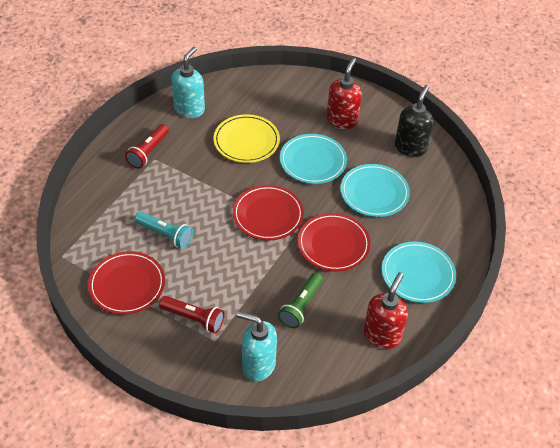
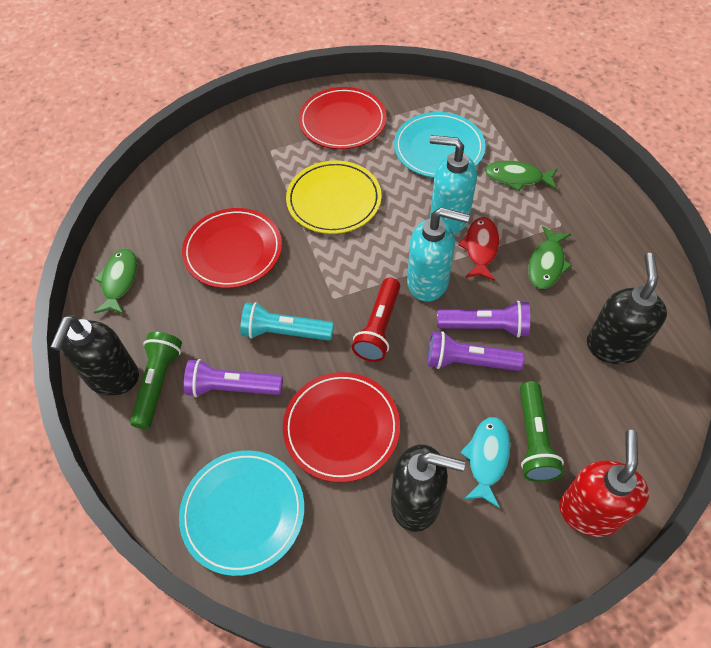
black soap dispenser: [395,85,434,157] = 1 -> [50,315,139,396] [391,444,465,532] [587,253,667,365] = 3
green fish: none = 0 -> [94,249,137,314] [485,161,558,191] [528,226,572,289] = 3
green flashlight: [278,273,323,328] = 1 -> [130,332,182,429] [520,381,564,482] = 2
purple flashlight: none = 0 -> [184,359,283,397] [427,331,525,371] [437,301,530,338] = 3
red fish: none = 0 -> [458,217,499,281] = 1
red flashlight: [125,124,169,169] [159,296,225,333] = 2 -> [352,277,400,362] = 1
red soap dispenser: [327,58,362,129] [364,272,408,349] = 2 -> [559,430,649,537] = 1
turquoise fish: none = 0 -> [460,417,510,508] = 1
turquoise plate: [280,134,347,184] [340,164,410,217] [382,242,456,303] = 3 -> [179,450,304,576] [394,112,485,178] = 2

